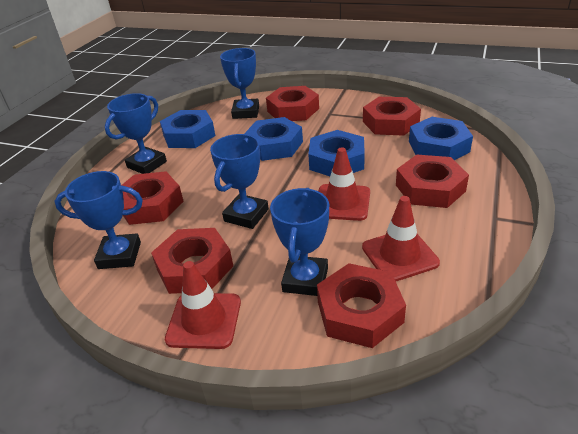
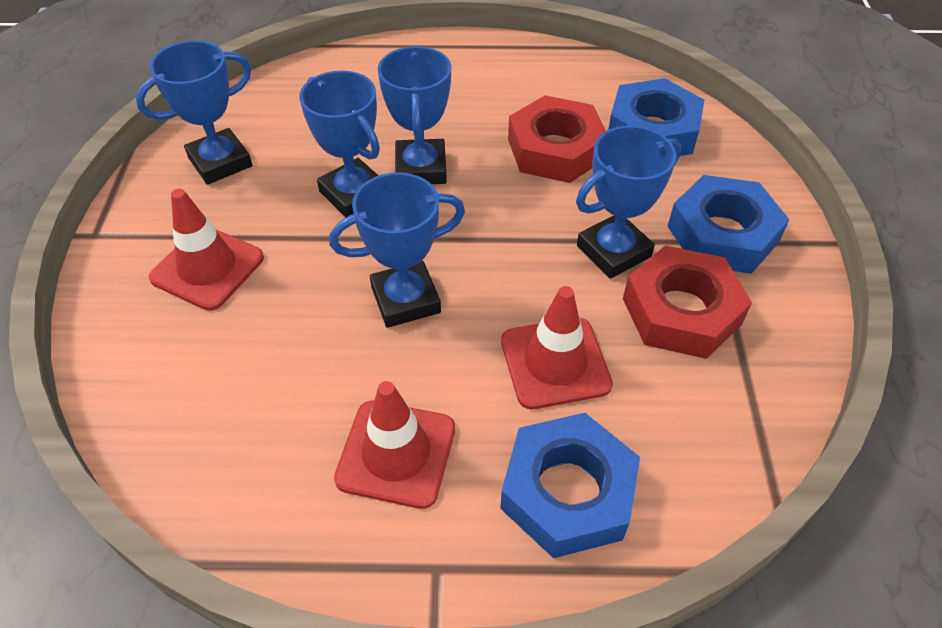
blue nut: [160,110,215,148] [244,117,303,161] [308,130,365,176] [409,117,473,160] = 4 -> [500,413,640,558] [608,78,704,156] [668,175,789,274] = 3
red nut: [121,171,184,225] [151,228,233,294] [266,86,319,121] [317,263,406,348] [363,97,421,136] [396,155,469,208] = 6 -> [508,95,606,183] [623,245,752,359] = 2

